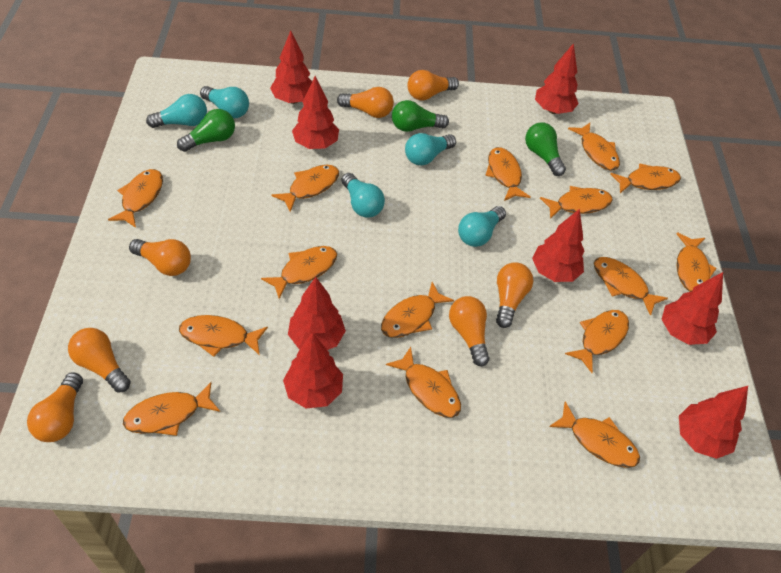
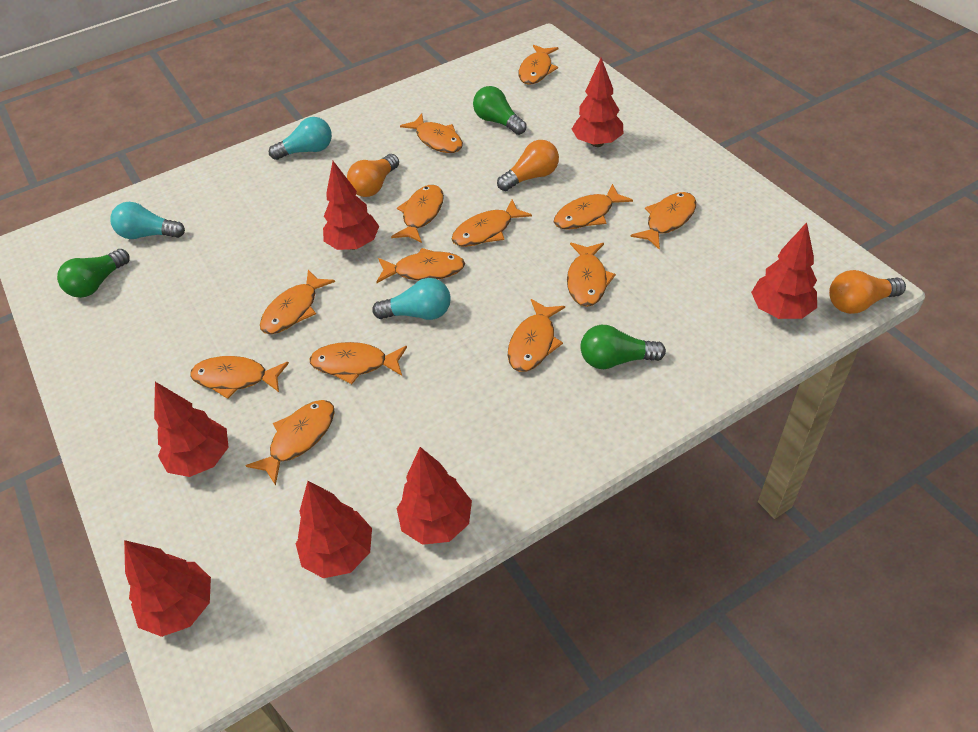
orange fish: [108,169,163,228] [123,382,220,436] [179,315,268,357] [261,246,337,299] [272,165,339,212] [381,282,454,338] [386,347,461,418] [485,147,531,201] [540,186,613,219] [549,401,640,468] [565,310,629,373] [568,123,620,170] [594,257,668,316] [610,163,681,193] [676,233,717,292] = 15 -> [190,356,289,399] [246,400,335,485] [260,270,335,334] [309,342,407,384] [377,248,465,283] [391,185,444,243] [400,114,463,153] [452,199,532,247] [508,299,565,372] [518,45,559,85] [554,184,633,230] [567,243,616,307] [630,192,696,250] = 13
orange light bulb: [27,372,83,442] [68,328,131,393] [129,239,191,276] [337,87,394,118] [407,70,459,100] [449,296,490,366] [496,262,533,328] = 7 -> [347,154,399,197] [497,140,559,191] [829,270,906,314] = 3
red tree: [270,31,312,104] [283,333,343,408] [288,277,346,350] [292,76,339,149] [532,209,584,282] [535,43,579,114] [661,272,723,345] [679,386,748,459] = 8 -> [124,540,211,637] [154,382,229,477] [296,481,372,578] [323,161,379,250] [397,447,472,545] [572,58,624,147] [751,222,817,319] = 7
turquoise light bulb: [146,94,207,128] [200,86,249,118] [341,173,385,218] [405,133,456,166] [458,206,506,247] = 5 -> [110,202,185,239] [269,117,332,160] [372,278,451,320] = 3

